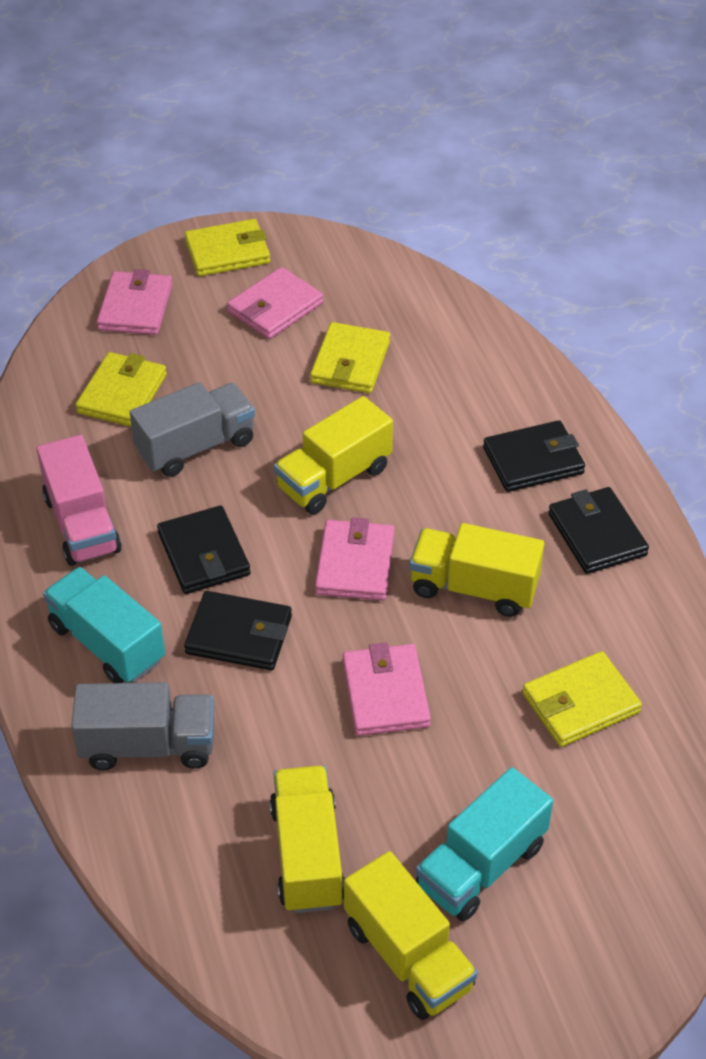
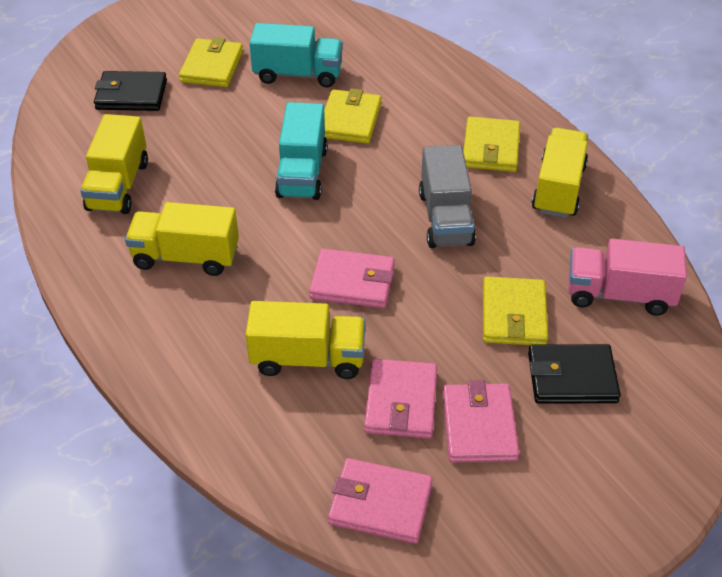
black wallet: [157,506,250,594] [184,591,292,670] [483,420,585,492] [548,487,649,574] = 4 -> [94,71,167,111] [528,344,621,404] = 2
grey truck: [71,682,214,770] [130,382,255,477] = 2 -> [419,145,476,248] = 1

